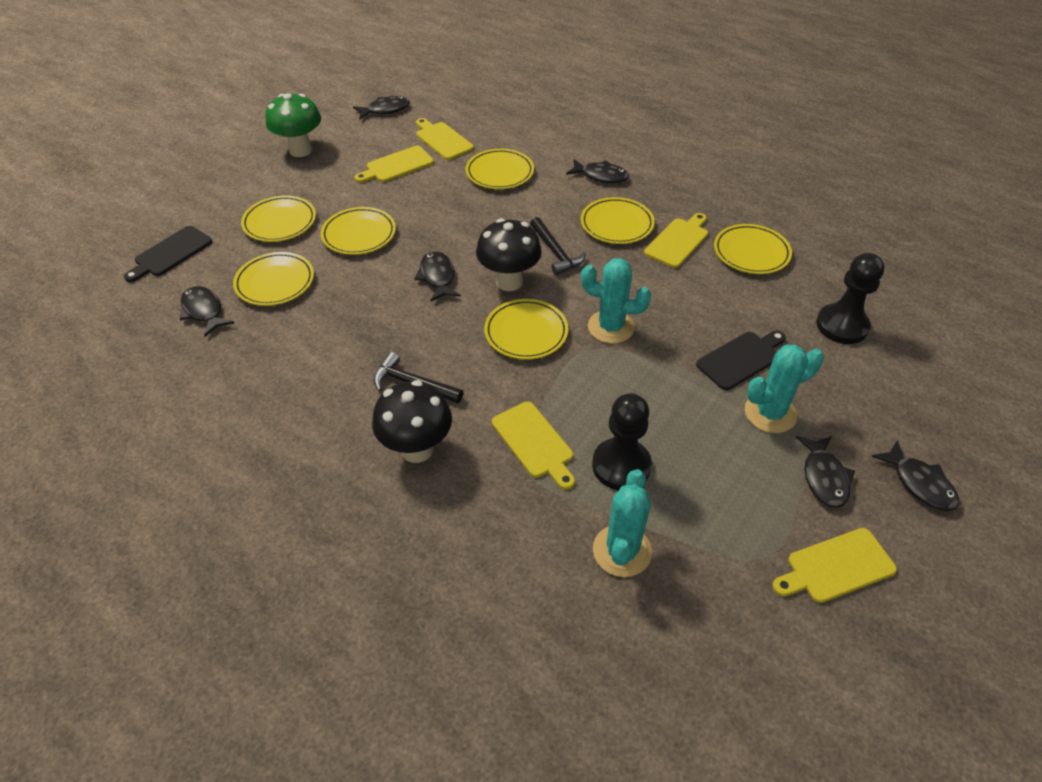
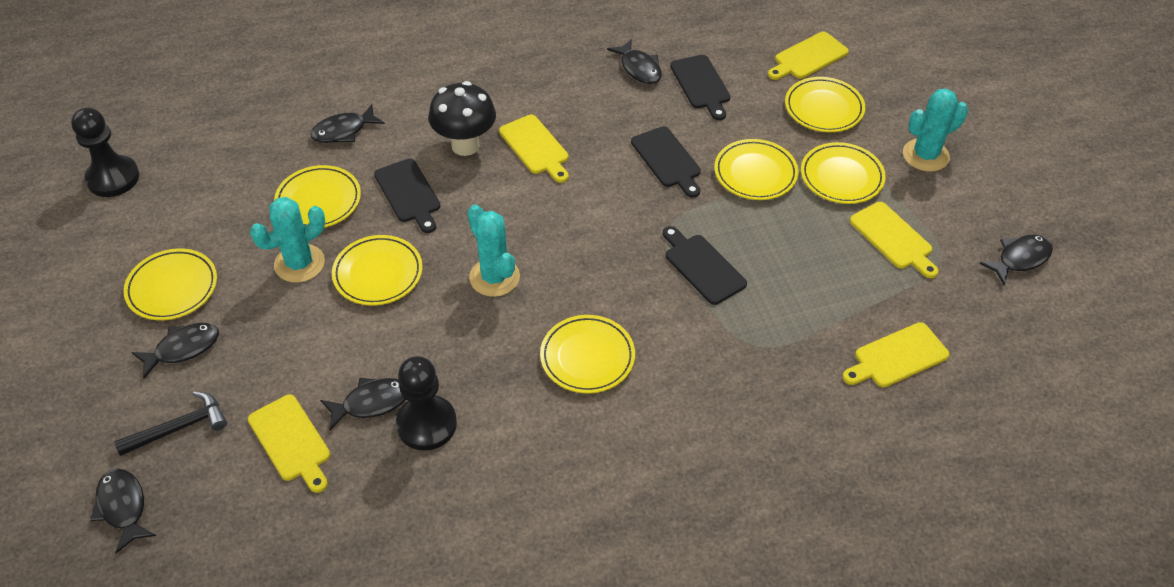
black cutting board: [124,226,212,282] [696,331,786,390] = 2 -> [374,159,440,233] [631,126,701,198] [663,226,747,305] [670,55,730,120] = 4
black hammer: [373,352,463,403] [530,217,586,275] = 2 -> [114,391,227,456] = 1
black mushroom: [372,380,452,463] [476,218,542,291] = 2 -> [429,81,496,156] = 1
green mushroom: [265,93,321,157] = 1 -> none = 0

